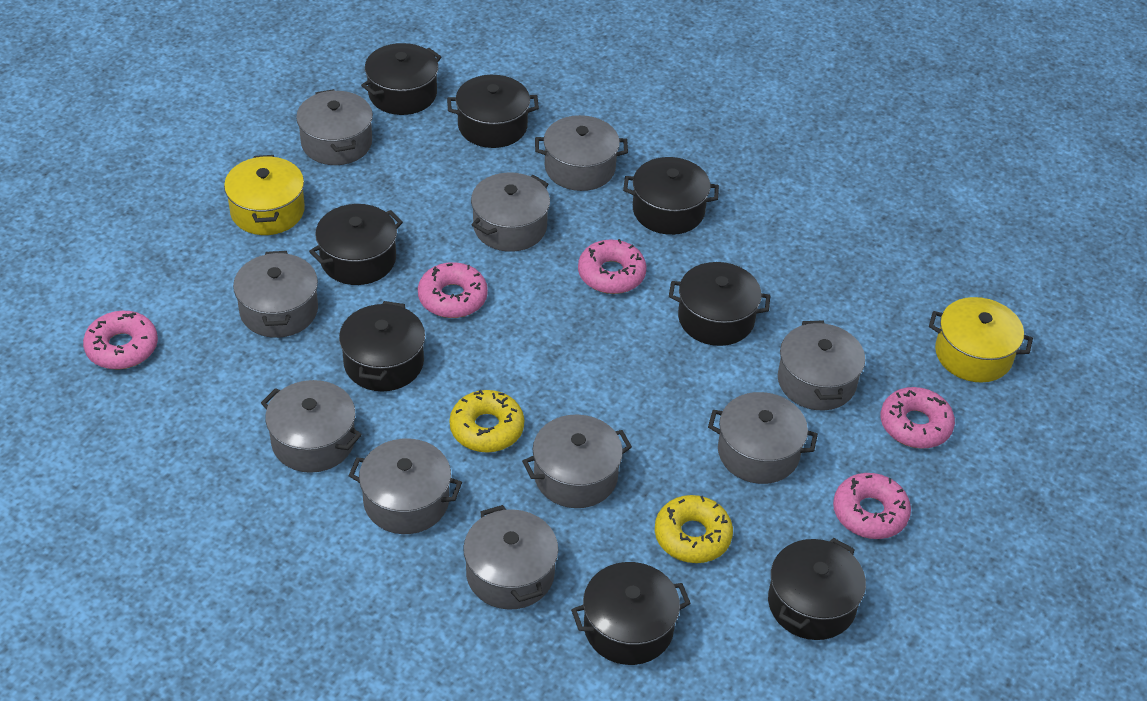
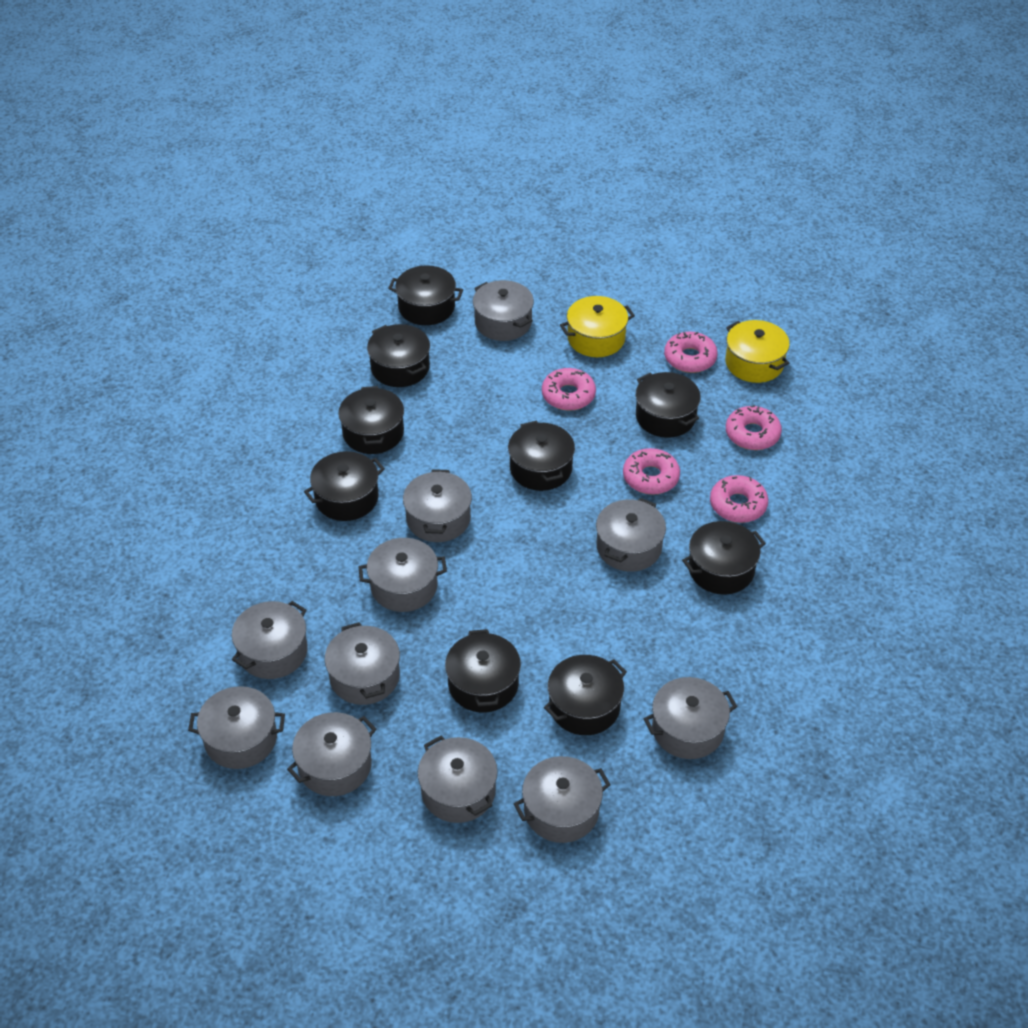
black pot: [309,204,403,285] [339,301,425,391] [361,43,441,115] [447,75,539,148] [571,562,691,665] [623,157,719,235] [669,262,770,346] [768,538,866,640] = 8 -> [304,451,385,521] [338,386,404,454] [367,324,430,387] [388,265,463,325] [445,629,521,713] [508,421,575,491] [544,655,627,735] [636,372,700,438] [682,521,766,594] = 9
grey pot: [233,251,318,338] [261,380,362,473] [296,89,373,165] [348,439,462,534] [463,505,558,610] [471,173,550,252] [522,414,632,508] [535,115,628,191] [708,392,818,484] [778,320,865,411] = 10 -> [188,686,285,769] [232,601,308,679] [287,712,376,796] [325,622,400,705] [359,538,447,612] [403,469,472,542] [418,736,498,823] [473,280,534,341] [514,756,611,843] [596,498,666,572] [644,677,737,759] = 11
yellow donut: [450,390,524,453] [655,495,733,563] = 2 -> none = 0

